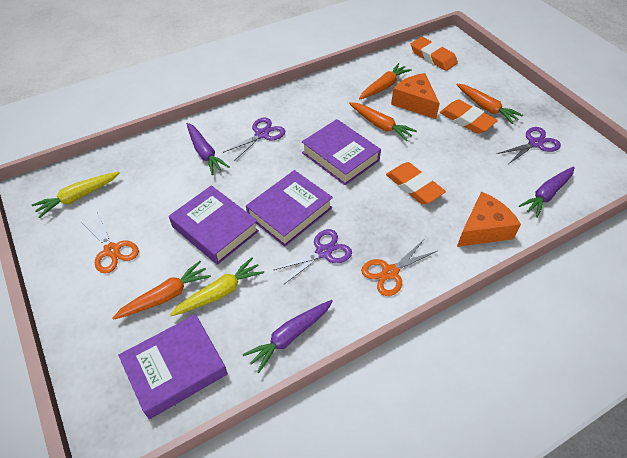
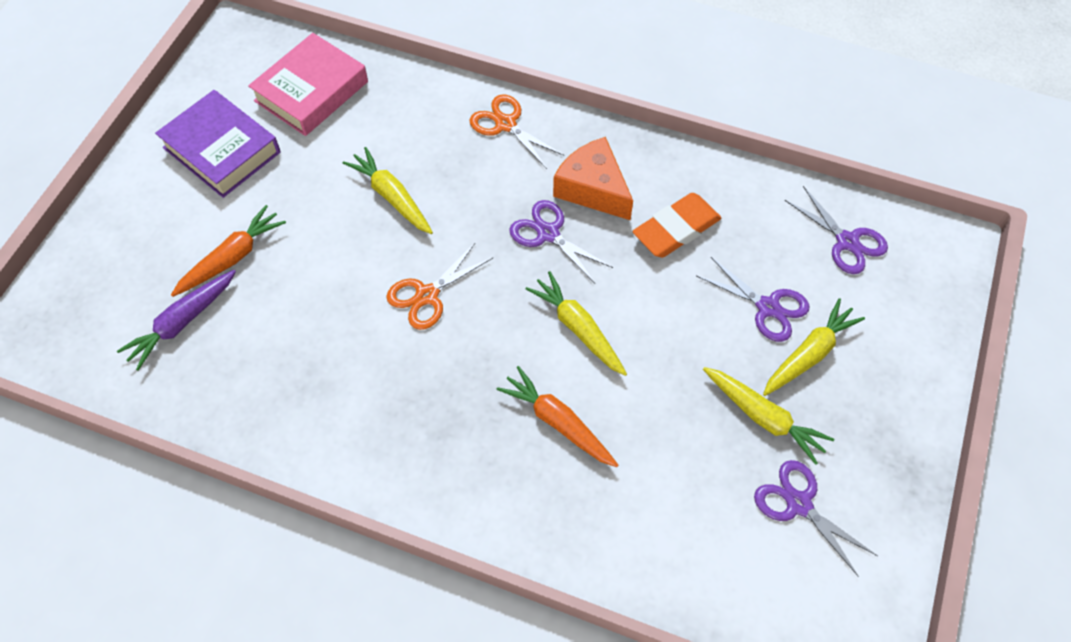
orange carrot: [113,261,211,320] [349,102,417,141] [359,63,412,99] [456,84,523,124] = 4 -> [171,205,286,297] [496,366,618,467] = 2
orange cheese: [391,73,440,119] [457,192,521,247] = 2 -> [553,137,633,220] = 1
orange eraser: [386,162,446,204] [411,37,458,71] [440,100,498,134] = 3 -> [633,193,721,258] = 1
pink book: none = 0 -> [248,33,368,136] = 1
purple book: [118,314,228,419] [169,185,259,265] [246,170,333,247] [302,119,381,185] = 4 -> [155,90,281,198] = 1
purple carrot: [187,123,230,175] [243,300,333,373] [519,167,574,218] = 3 -> [117,270,236,371] = 1
purple scissors: [223,117,285,161] [274,229,352,284] [497,127,561,164] = 3 -> [509,200,613,283] [696,257,809,342] [754,460,878,577] [785,186,888,274] = 4
yellow carrot: [32,172,119,218] [170,257,264,316] = 2 -> [343,147,433,234] [526,271,627,376] [703,367,834,465] [763,298,865,396] = 4

